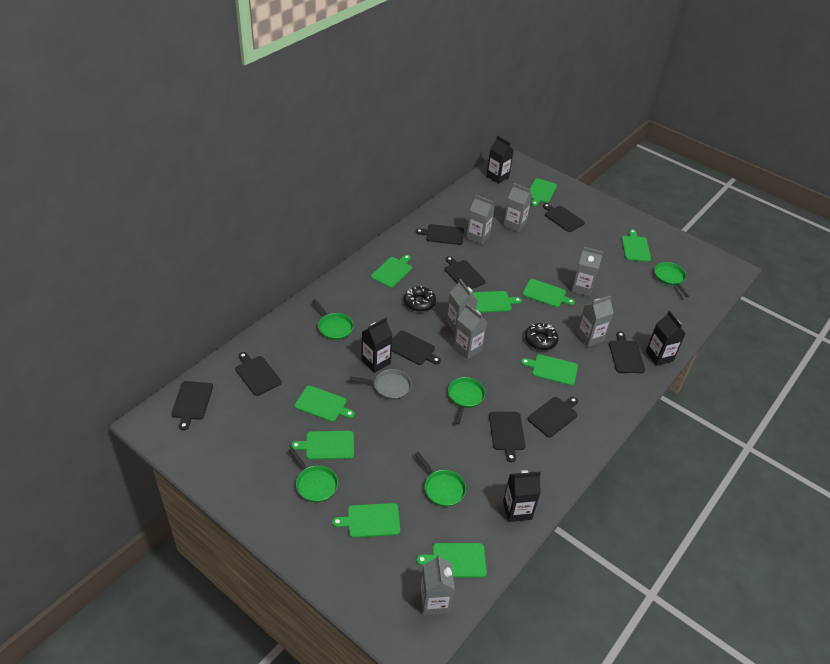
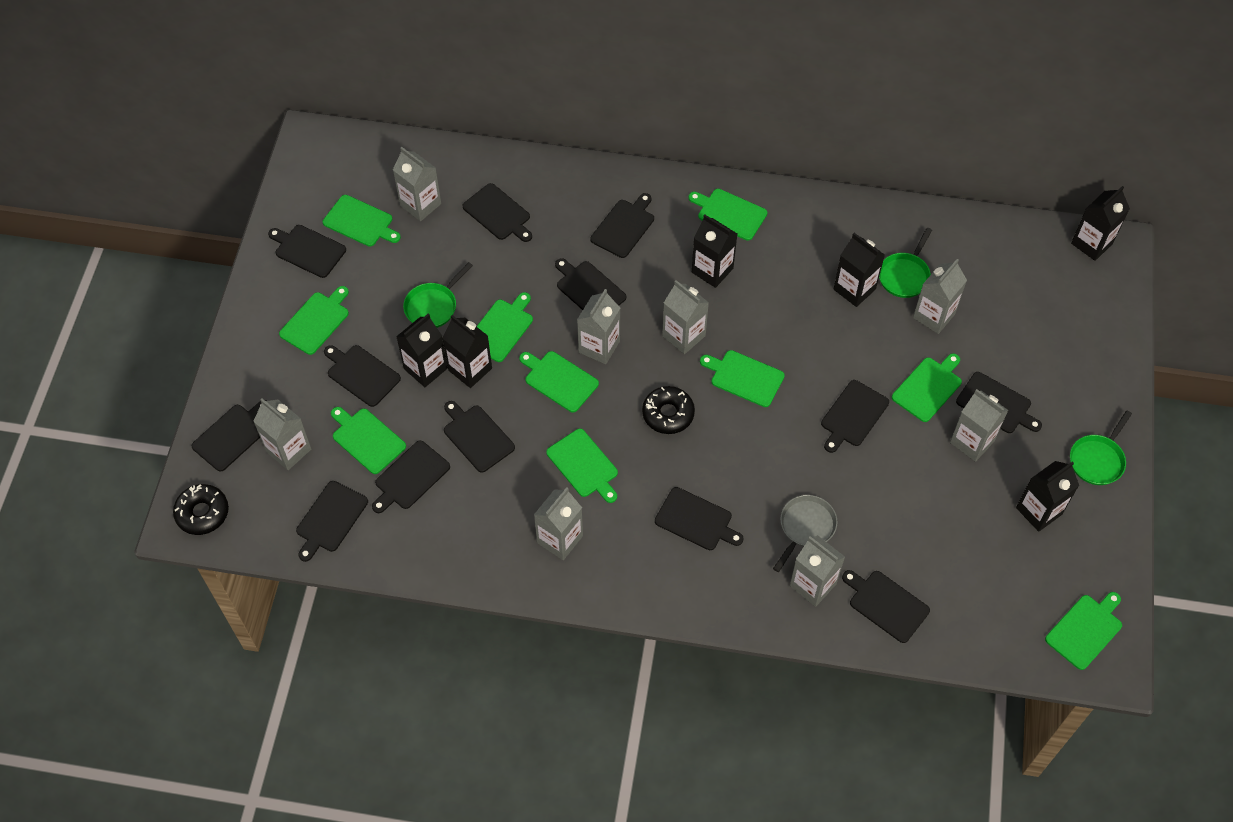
black carton: [362,318,393,373] [486,136,514,184] [503,470,541,522] [646,311,686,366] = 4 -> [396,314,448,387] [442,315,492,388] [692,215,737,288] [834,233,885,307] [1016,461,1079,532] [1071,186,1130,261] = 6
black cutting board: [171,381,213,431] [235,352,282,396] [392,330,441,365] [416,224,464,245] [444,256,486,289] [489,412,526,462] [528,397,578,437] [543,203,585,232] [609,331,645,373] = 9 -> [191,400,266,471] [268,225,346,278] [296,481,368,562] [324,345,401,407] [372,441,450,513] [444,401,515,473] [462,183,532,242] [555,258,626,310] [590,193,654,258] [655,487,744,550] [821,380,889,453] [842,570,930,643] [956,372,1042,433] = 13
green pan: [289,448,338,502] [313,299,353,340] [415,452,466,507] [448,377,485,424] [654,262,689,297] = 5 -> [403,262,473,328] [879,228,932,298] [1070,410,1132,485] = 3
grey carton: [420,554,455,616] [446,279,478,334] [454,304,487,360] [466,195,495,245] [503,183,532,232] [572,247,603,297] [577,296,613,347] = 7 -> [253,398,311,470] [393,147,441,221] [534,487,583,560] [577,289,620,364] [662,280,709,354] [790,535,845,607] [913,259,967,334] [950,389,1008,462] = 8

